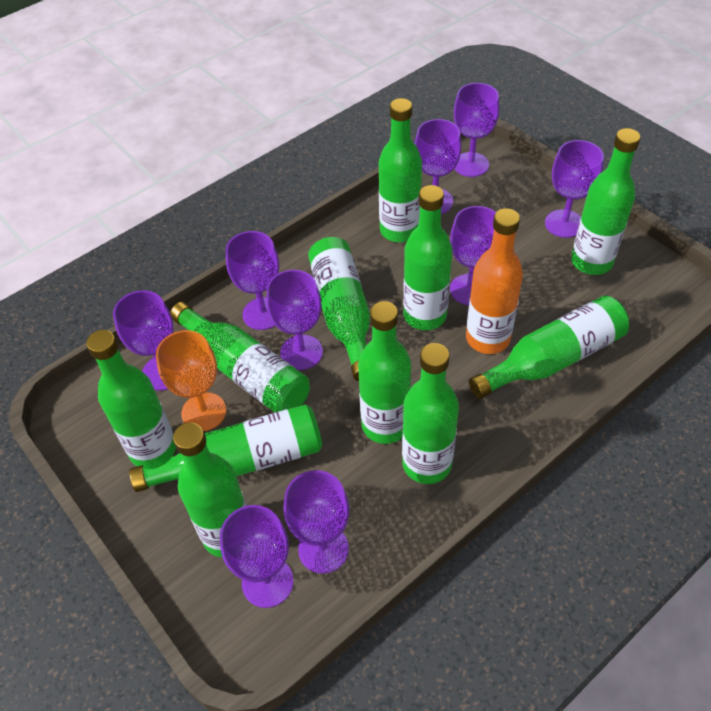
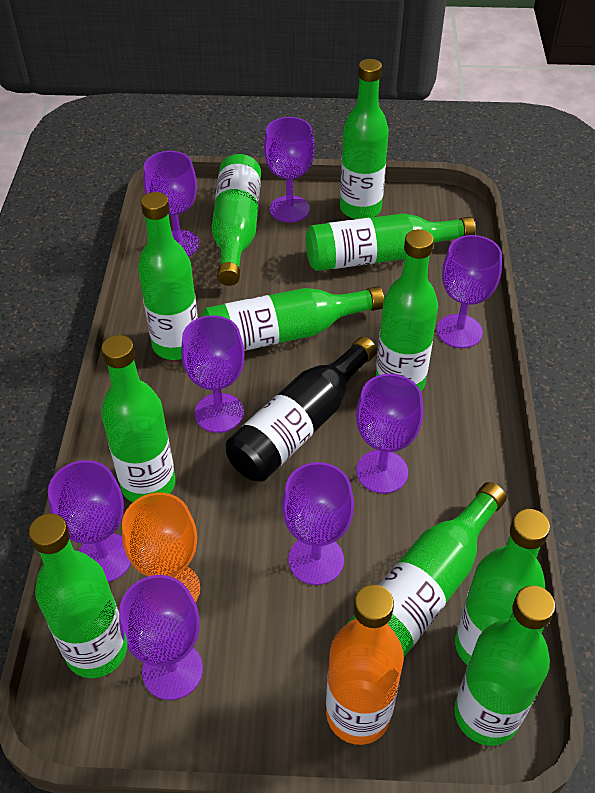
black bottle: none = 0 -> [226,337,377,482] = 1
purple goblet: [113,290,174,391] [220,505,293,608] [226,231,279,330] [266,270,323,370] [283,470,349,573] [415,119,461,214] [450,206,496,305] [454,83,499,177] [545,140,604,238] = 9 -> [48,460,131,582] [119,575,203,700] [143,151,199,257] [181,315,245,433] [264,117,315,223] [282,462,354,585] [356,374,423,494] [437,235,502,348] = 8

